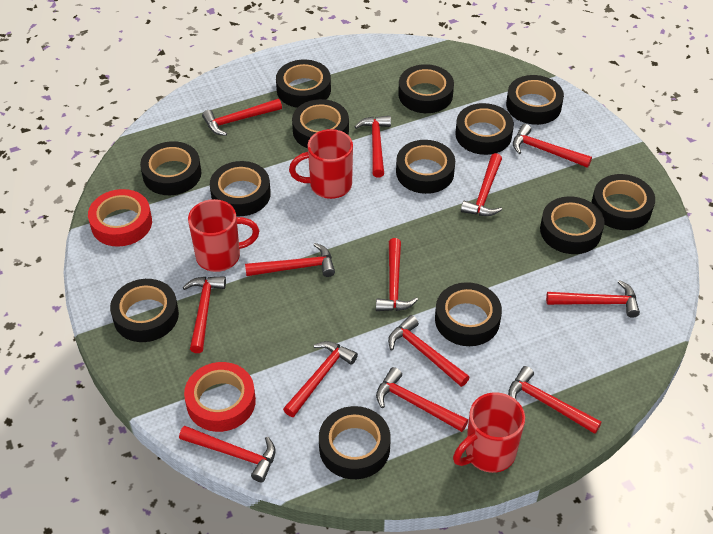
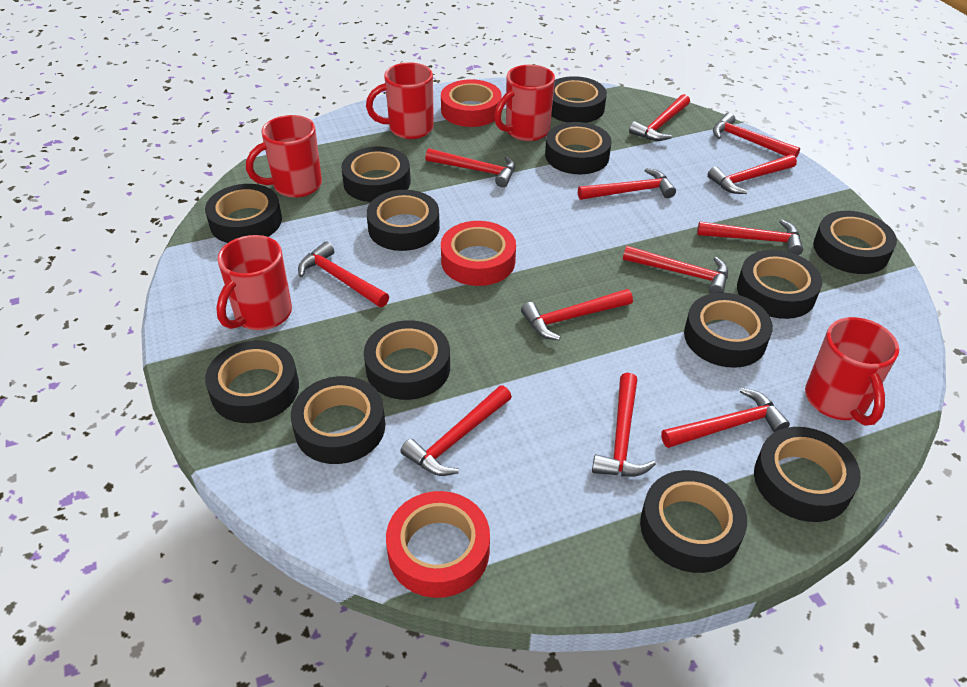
red hammer: [179,426,276,482] [182,276,226,353] [202,99,282,136] [245,243,335,277] [283,341,358,417] [355,116,391,178] [376,238,418,311] [376,367,468,432] [388,315,470,387] [461,153,502,216] [508,366,602,434] [513,124,592,168] [546,280,640,318] = 13 -> [298,241,389,307] [400,385,512,476] [425,148,515,187] [521,289,633,340] [578,168,676,200] [592,373,656,477] [623,246,728,294] [629,94,690,141] [661,388,790,448] [697,220,803,255] [708,154,797,194] [713,113,800,158] = 12
red mug: [188,199,259,272] [289,129,353,199] [453,392,525,473] = 3 -> [216,235,292,330] [246,115,322,198] [366,63,434,139] [494,64,555,141] [805,317,899,426] = 5
red tape: [88,189,152,247] [184,362,256,432] = 2 -> [386,491,490,598] [441,79,502,127] [441,221,516,286] = 3

